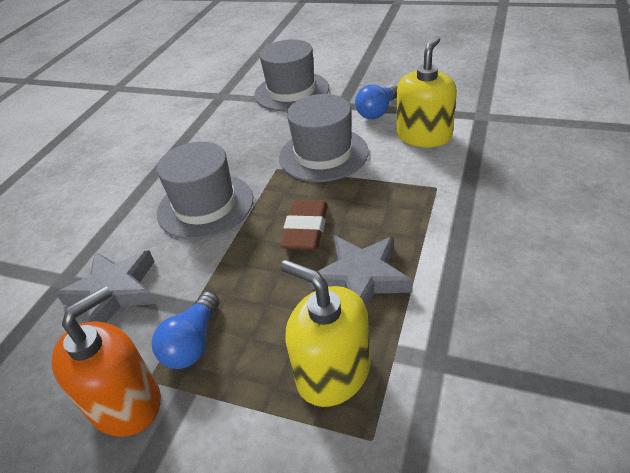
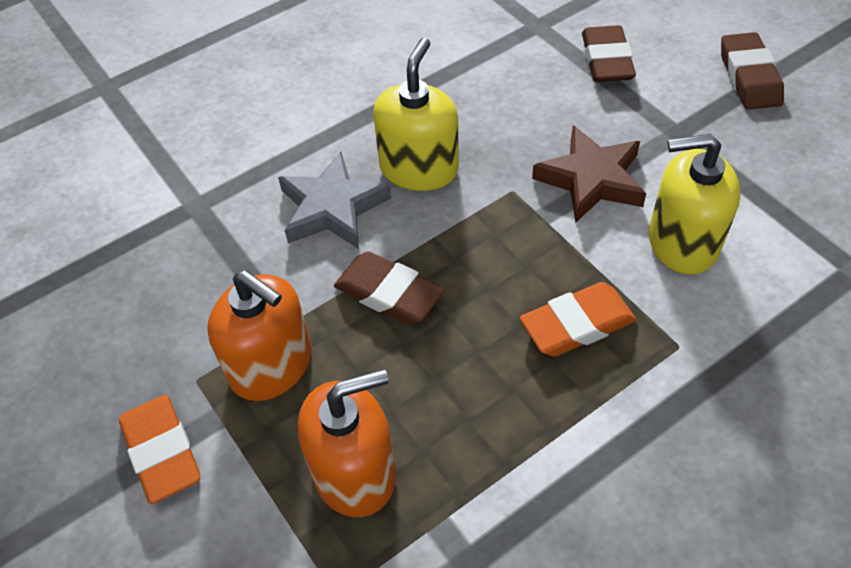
blue light bulb: [152,291,219,369] [355,85,397,119] = 2 -> none = 0
brown eraser: [280,200,328,250] = 1 -> [334,251,445,325] [582,25,636,82] [721,32,784,110] = 3
brown star: none = 0 -> [532,125,646,223] = 1
grey hat: [157,142,253,239] [254,40,329,111] [279,94,369,182] = 3 -> none = 0
grey star: [55,250,156,323] [309,235,413,306] = 2 -> [278,152,391,249] = 1
orange eraser: none = 0 -> [119,395,200,504] [520,282,637,357] = 2
orange soap dispenser: [52,286,161,437] = 1 -> [207,271,312,401] [298,369,396,517] = 2

